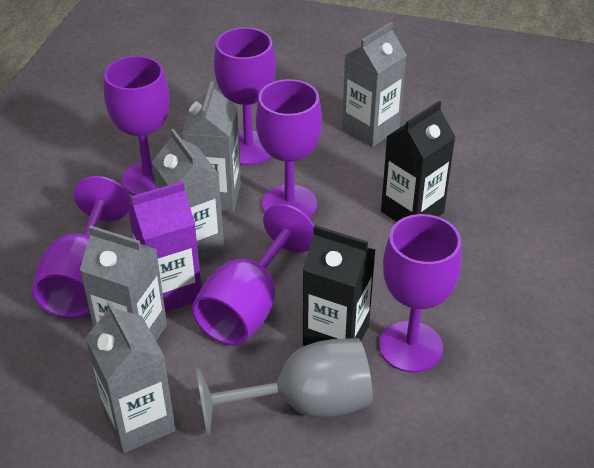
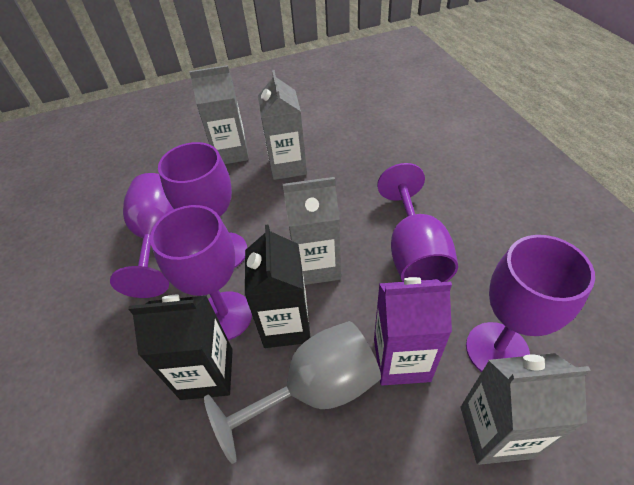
grey carton: [80,225,167,341] [85,301,175,453] [152,129,224,260] [182,81,241,212] [342,22,407,147] = 5 -> [189,65,249,164] [258,70,307,180] [283,177,341,285] [461,353,591,465] = 4
purple goblet: [32,176,131,319] [104,56,169,195] [192,204,314,346] [214,27,276,165] [256,79,322,218] [379,214,462,373] = 6 -> [110,173,174,298] [150,205,252,340] [158,142,247,268] [377,163,458,282] [466,235,595,372] = 5

